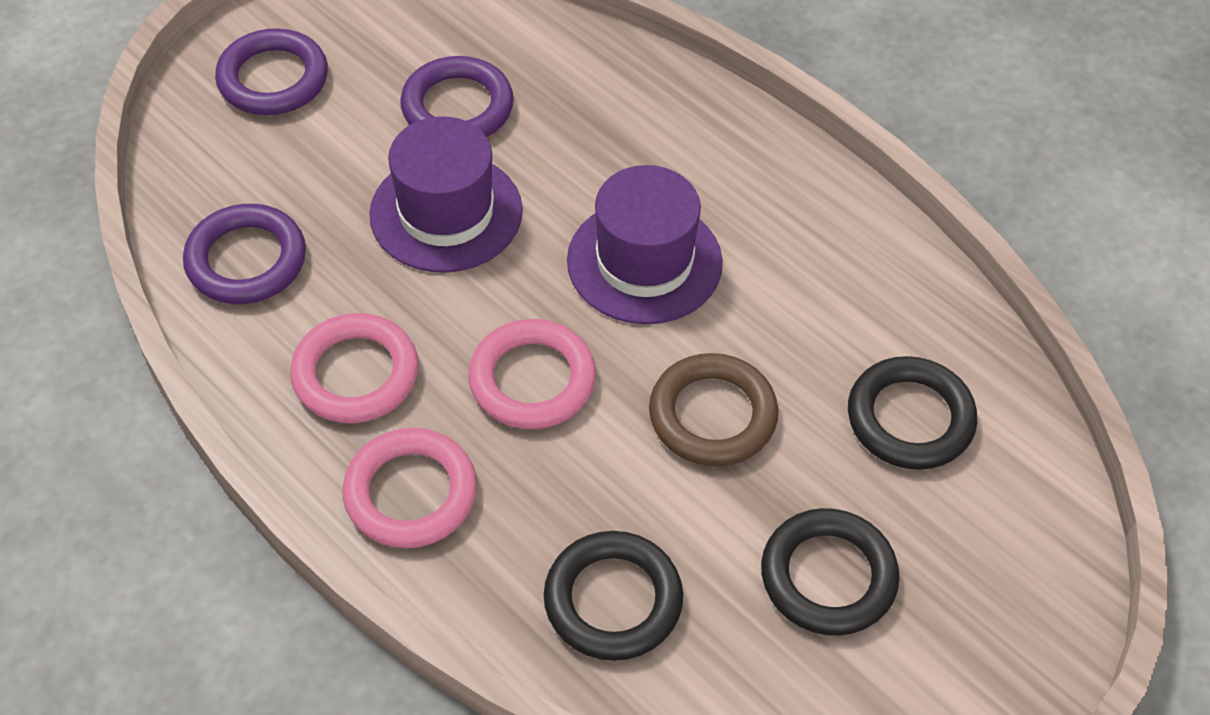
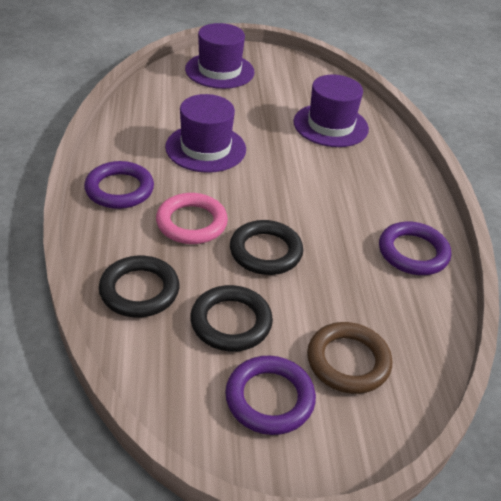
pink ring: [290,313,419,423] [343,428,477,548] [468,319,596,429] = 3 -> [156,193,228,244] = 1
purple hat: [369,116,523,273] [567,165,723,324] = 2 -> [165,94,246,173] [185,23,254,89] [293,74,369,147] = 3

